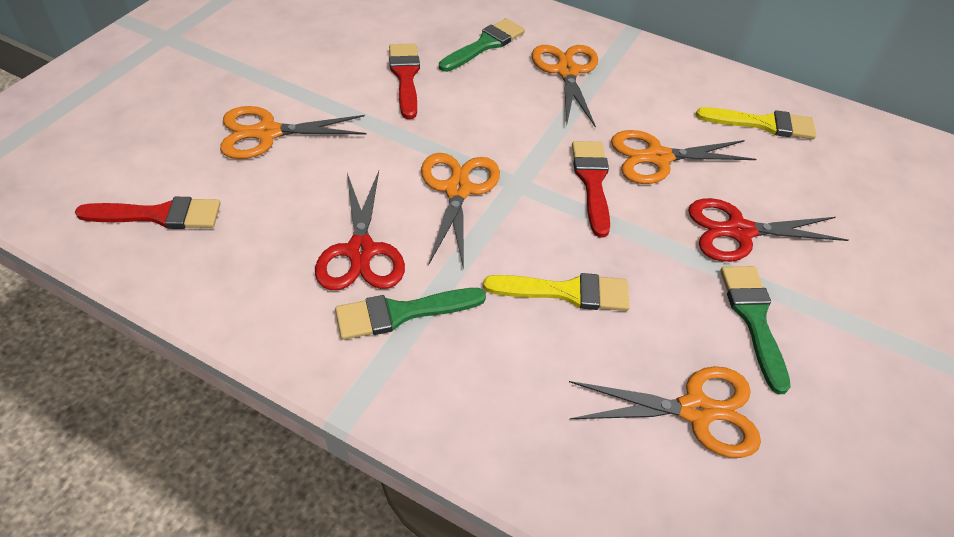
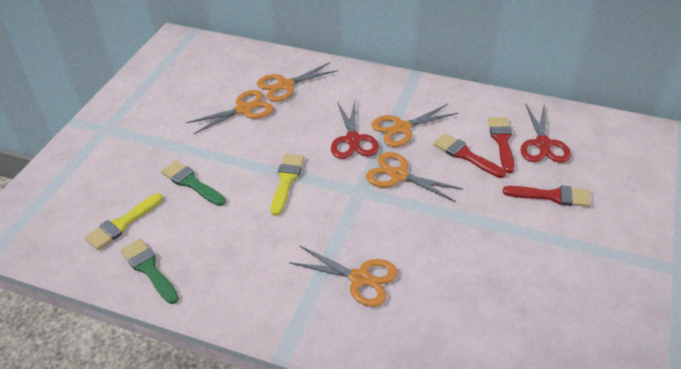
green brush: [335,288,486,340] [439,18,525,72] [720,266,791,394] = 3 -> [121,239,179,304] [161,161,226,206] = 2

